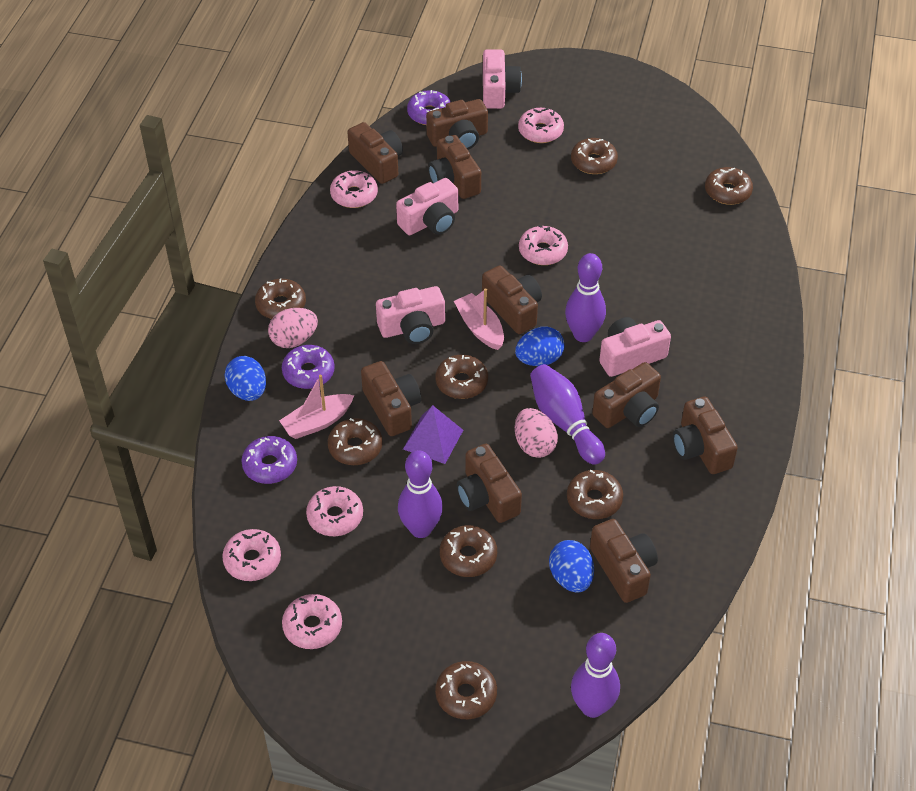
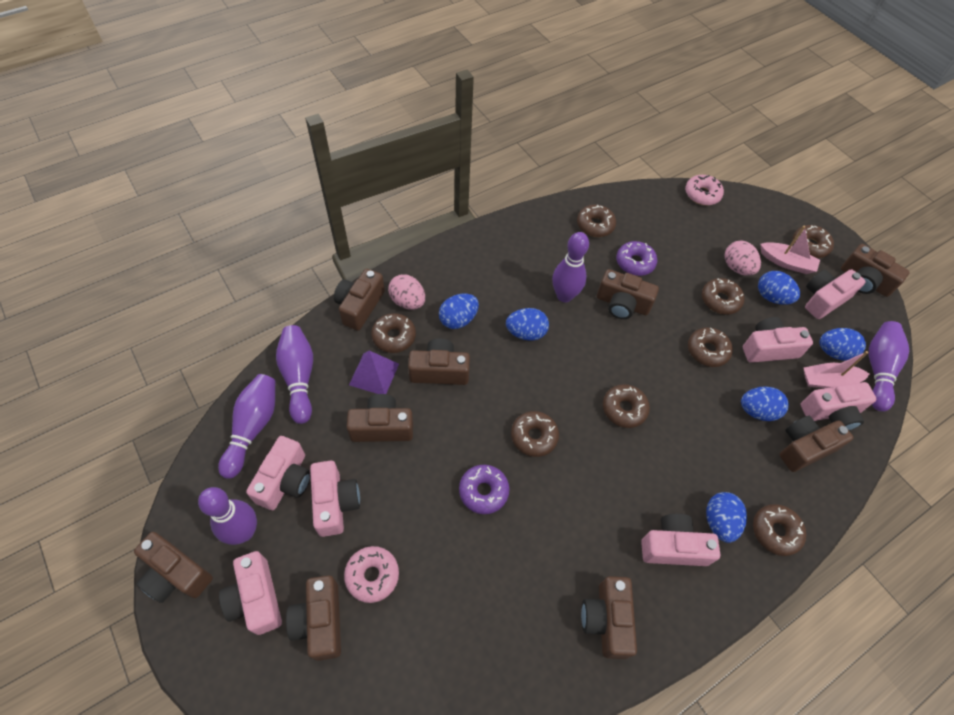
blue egg: [224,356,266,401] [515,327,564,366] [549,540,594,593] = 3 -> [439,294,479,329] [506,308,549,341] [706,492,747,543] [741,386,789,421] [758,271,800,305] [819,328,866,361] = 6
pink camera: [376,286,445,344] [396,178,458,235] [483,49,522,109] [599,317,671,377] = 4 -> [219,551,282,635] [246,436,311,510] [310,461,360,537] [641,514,720,566] [743,317,813,363] [801,382,877,431] [805,269,866,319] = 7
pink donut: [222,529,281,581] [282,594,342,649] [306,486,363,536] [330,170,378,208] [518,108,564,143] [519,225,568,265] = 6 -> [344,546,399,603] [685,175,724,205] = 2
purple bowling pin: [398,450,443,538] [530,364,605,465] [565,253,606,342] [571,633,620,718] = 4 -> [198,487,257,545] [218,374,275,479] [276,325,313,424] [552,232,589,302] [869,321,909,412] = 5
purple donut: [241,436,297,484] [282,345,335,389] [407,90,451,125] = 3 -> [459,465,509,514] [616,241,657,276] = 2

